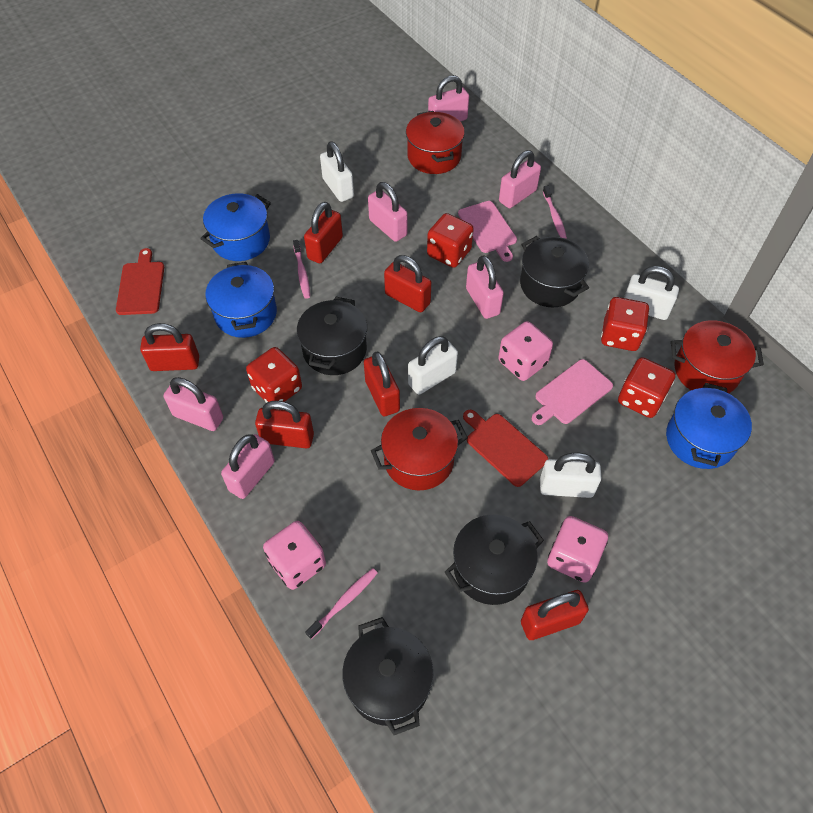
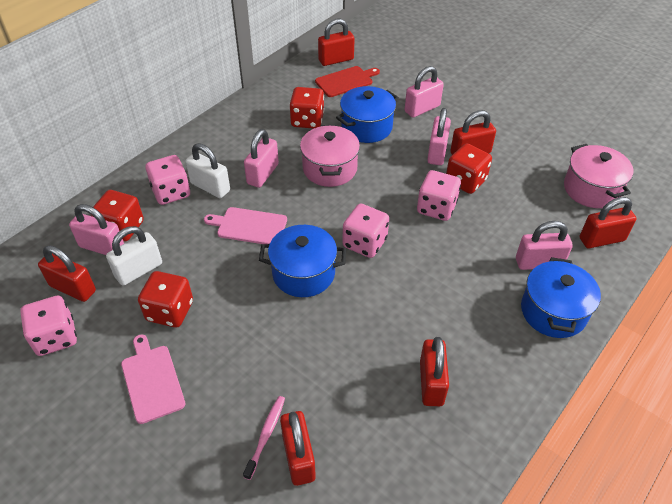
black pot: [297,297,367,375] [342,617,433,735] [445,515,544,605] [520,236,589,307] = 4 -> none = 0
pink dice: [263,521,326,590] [498,321,553,381] [547,516,608,583] = 3 -> [20,296,77,356] [145,155,190,205] [342,204,389,258] [417,170,461,221] = 4
pink padlock: [164,377,223,431] [221,434,275,499] [368,182,407,242] [428,75,469,122] [466,255,504,319] [499,150,541,208] = 6 -> [69,204,124,255] [244,129,279,188] [405,66,444,118] [427,108,451,165] [516,221,573,270] = 5
pink pot: none = 0 -> [300,125,360,187] [564,144,634,208] = 2
pink toothbrush: [293,240,310,299] [305,568,378,639] [543,186,567,239] = 3 -> [243,396,285,480] = 1
red cutting board: [116,248,164,315] [463,410,548,487] = 2 -> [315,66,380,97] = 1
red pot: [371,408,468,490] [406,111,465,174] [671,320,764,393] = 3 -> none = 0
white padlock: [320,141,354,202] [408,336,458,395] [540,453,601,498] [624,266,679,320] = 4 -> [106,226,162,286] [185,143,230,198] = 2

